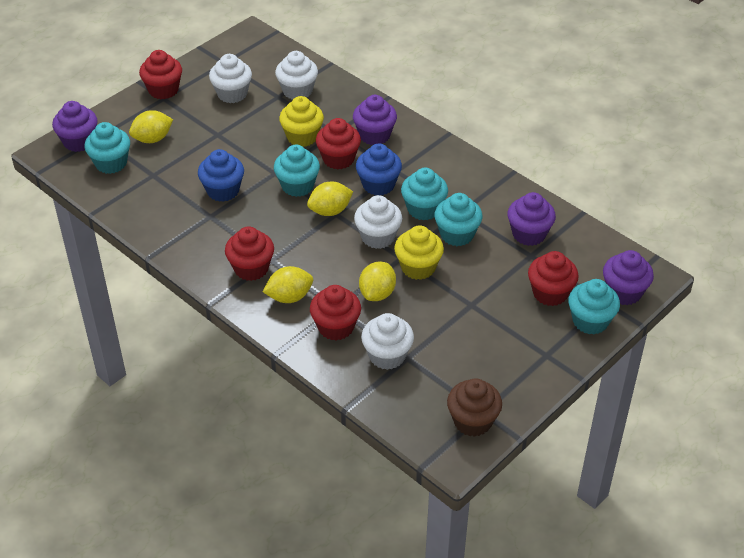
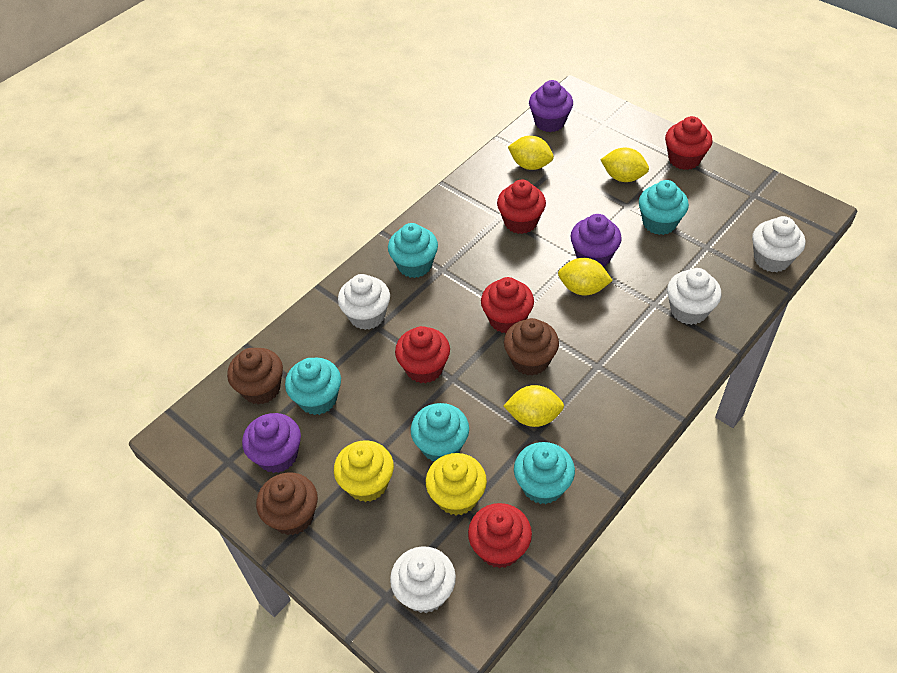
blue cupcake: [198,149,244,202] [356,144,402,195] = 2 -> none = 0
brown cupcake: [447,378,502,437] = 1 -> [227,348,283,405] [256,472,318,535] [504,318,559,376] = 3
purple cupcake: [52,101,98,152] [353,95,397,145] [508,192,556,246] [603,250,654,305] = 4 -> [242,413,301,473] [529,80,573,132] [570,214,622,266] = 3

